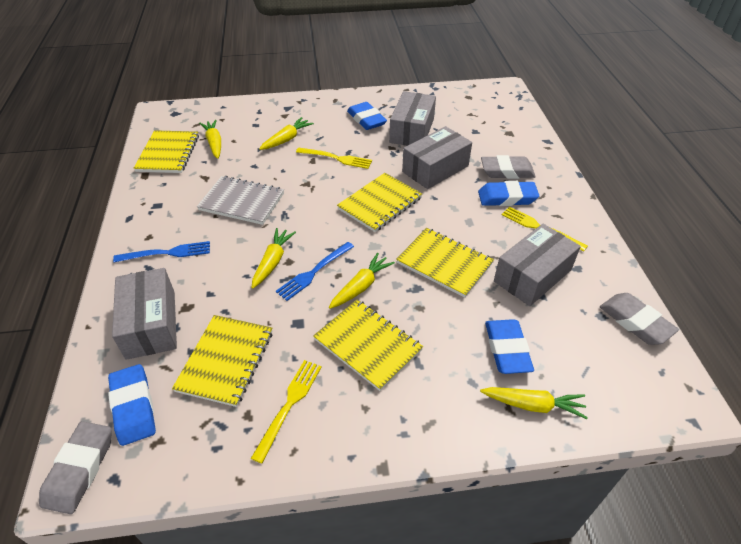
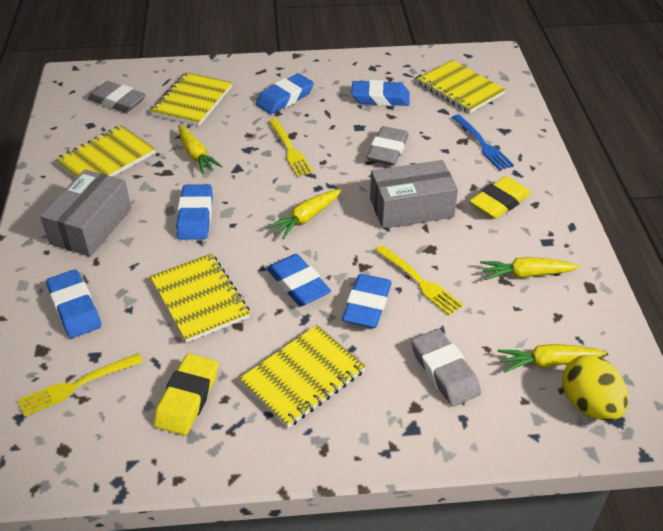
blue eraser: [108,364,156,446] [347,102,387,130] [478,181,539,206] [485,319,534,374] = 4 -> [46,269,101,338] [177,184,213,240] [256,73,314,114] [267,254,331,306] [342,274,392,328] [351,80,410,106] = 6
blue fork: [113,241,210,262] [276,242,354,301] = 2 -> [452,114,514,171] = 1
grey box: [112,268,177,360] [389,91,436,146] [402,126,472,189] [494,224,581,306] = 4 -> [40,169,132,257] [370,160,458,229] = 2
grey notebook: [197,176,284,225] = 1 -> none = 0
yellow carrot: [199,120,221,159] [251,228,296,289] [259,117,314,150] [329,253,395,309] [480,387,588,419] = 5 -> [179,125,223,174] [267,189,341,239] [480,257,579,280] [497,344,607,373] = 4
yellow egg: none = 0 -> [562,355,629,421] = 1
yellow eraser: none = 0 -> [154,354,218,435] [469,176,531,219] = 2

